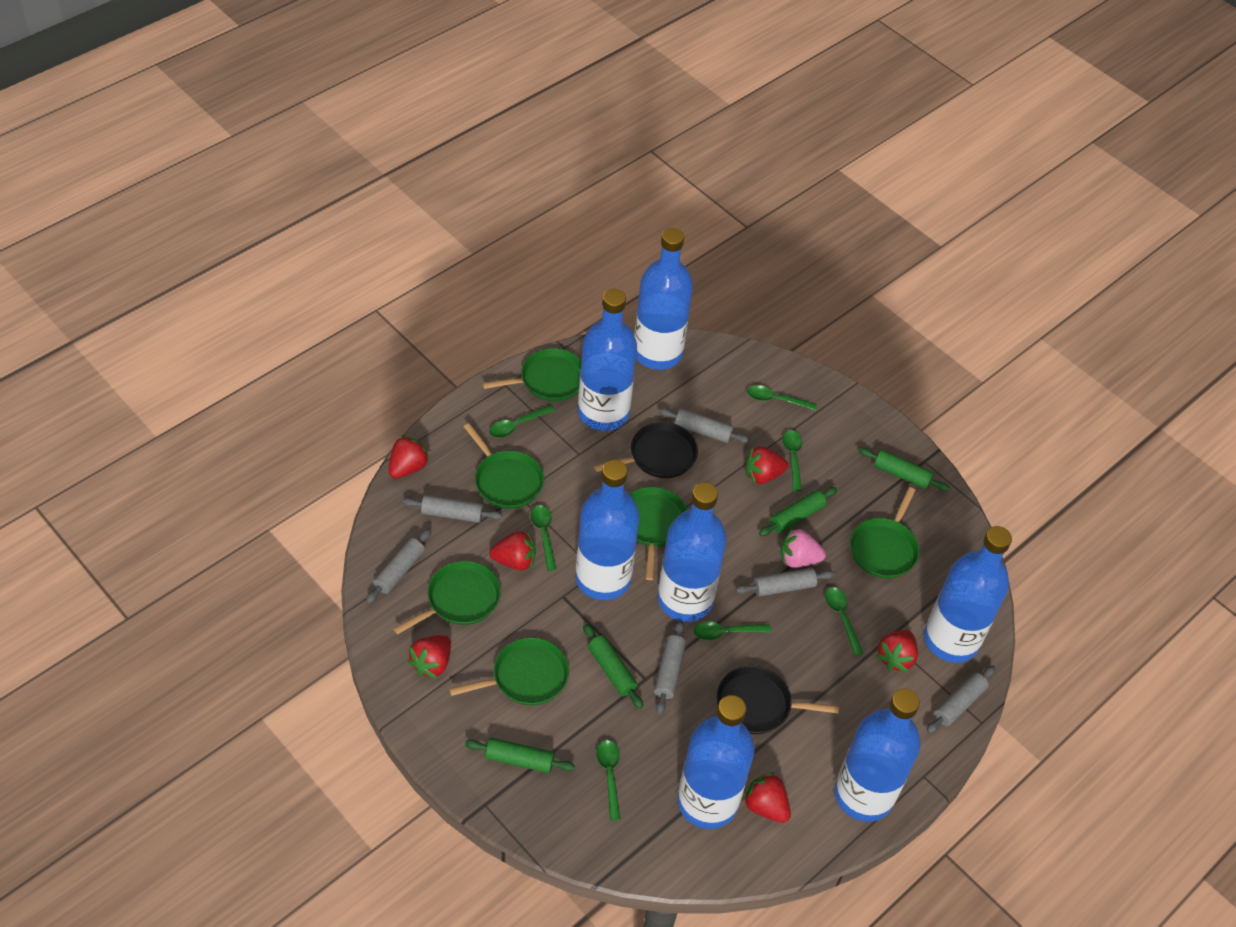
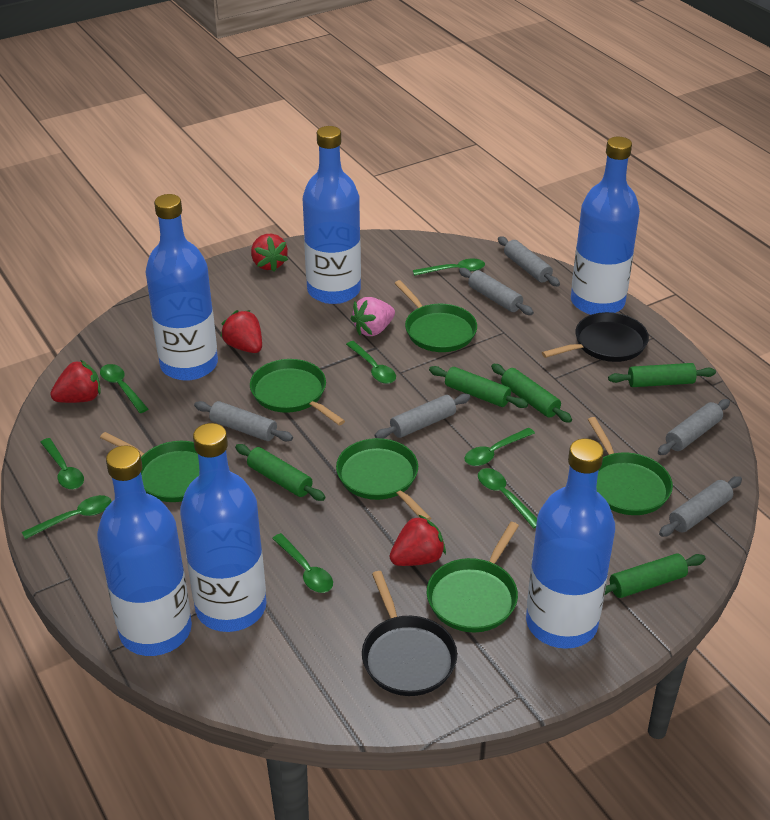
blue bottle: [576,460,640,600] [578,289,637,431] [634,228,693,370] [658,482,727,622] [678,695,755,829] [835,689,920,822] [924,526,1012,663] = 7 -> [97,446,192,656] [146,194,218,381] [180,423,267,632] [303,126,361,304] [526,439,615,649] [571,137,640,315] = 6
green rolling pin: [465,738,575,773] [583,624,643,709] [759,487,837,536] [859,448,950,491] = 4 -> [235,444,325,501] [429,366,528,408] [491,364,572,423] [604,553,706,598] [608,363,716,387] = 5
green spoon: [489,405,554,438] [531,505,557,571] [597,740,620,820] [694,621,771,640] [747,385,817,410] [783,430,802,491] [825,587,864,656] = 7 -> [22,495,112,539] [40,438,84,489] [100,364,148,413] [272,533,333,593] [346,341,396,384] [413,259,485,276] [464,428,535,466] [478,468,537,528] = 8
red strawberry: [389,435,430,478] [407,635,451,679] [490,531,536,570] [742,772,791,823] [745,447,788,484] [876,630,918,672] = 6 -> [50,360,101,403] [220,310,262,353] [251,234,288,272] [389,515,446,566] = 4

